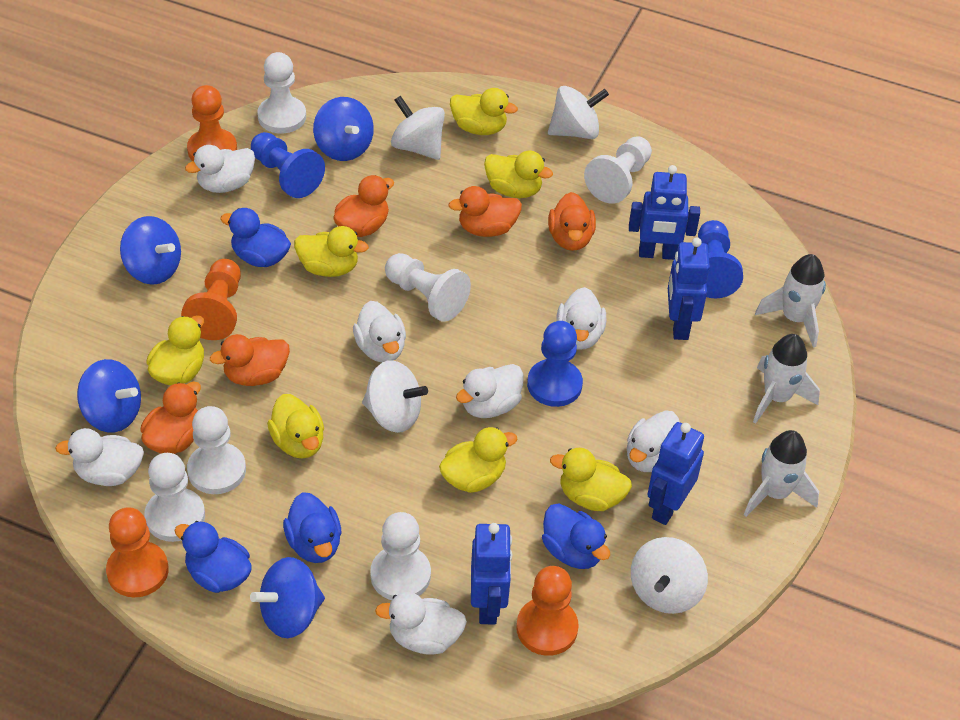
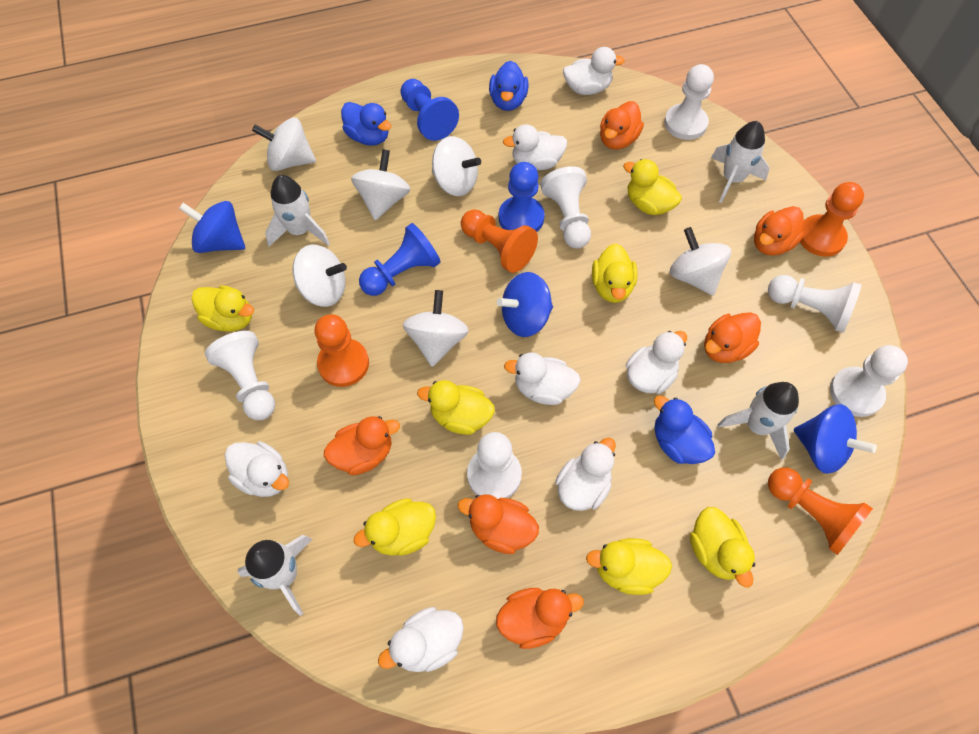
blue duck: [174,521,252,593] [220,208,291,267] [283,492,341,563] [542,504,610,569] = 4 -> [341,102,392,146] [489,61,528,111] [654,395,715,464] = 3
blue robot: [471,523,512,625] [629,165,700,260] [647,422,704,525] [668,237,710,340] = 4 -> none = 0
blue spinning top: [77,359,141,433] [120,216,181,285] [250,557,325,638] [313,97,374,161] = 4 -> [179,201,245,253] [496,272,553,337] [794,404,877,474] = 3
orange duck: [140,381,201,454] [210,334,290,386] [333,175,394,237] [448,186,522,237] [548,192,596,251] = 5 -> [324,416,400,475] [458,494,539,554] [496,588,584,649] [600,101,644,150] [704,312,761,363] [754,206,805,256] = 6
white rocket: [744,430,819,517] [753,334,820,424] [755,254,826,348] = 3 -> [237,535,312,616] [265,175,330,247] [711,121,769,203] [717,382,799,460] = 4
white spinning top: [362,360,428,433] [391,95,445,160] [548,86,609,139] [631,537,708,614] = 4 -> [252,118,316,171] [292,245,347,307] [351,149,410,220] [403,290,469,367] [432,136,481,196] [670,227,731,296] = 6

